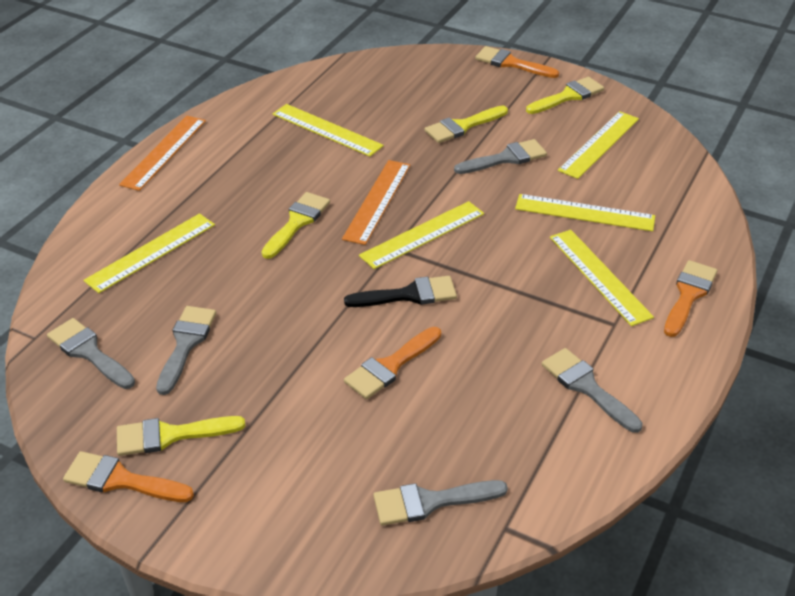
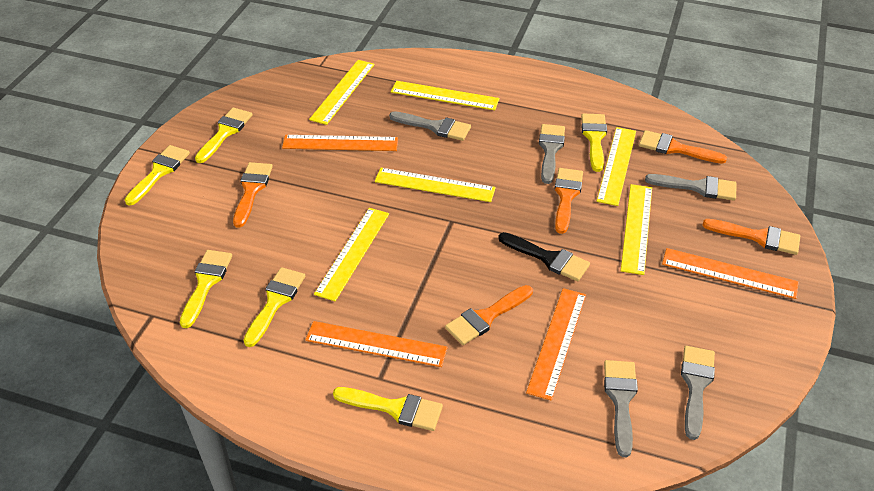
orange brush: [63,451,194,502] [344,327,441,399] [475,46,559,78] [664,260,717,337] = 4 -> [233,162,273,228] [445,285,533,345] [554,168,583,234] [639,130,727,164] [703,219,800,255] = 5
orange ruler: [119,116,206,191] [342,160,410,245] = 2 -> [282,135,398,151] [305,321,448,367] [526,288,586,401] [662,248,799,299] = 4
yellow brush: [117,416,245,456] [261,192,330,259] [424,105,508,143] [526,77,604,114] = 4 -> [125,145,190,206] [180,250,232,328] [195,108,252,163] [243,267,305,347] [333,387,443,431] [581,113,607,172] = 6

